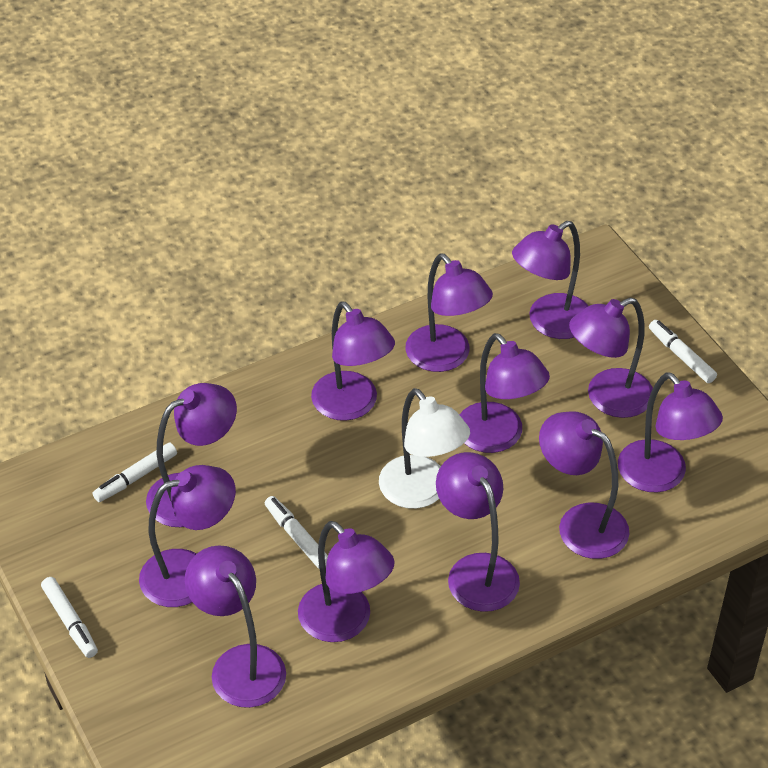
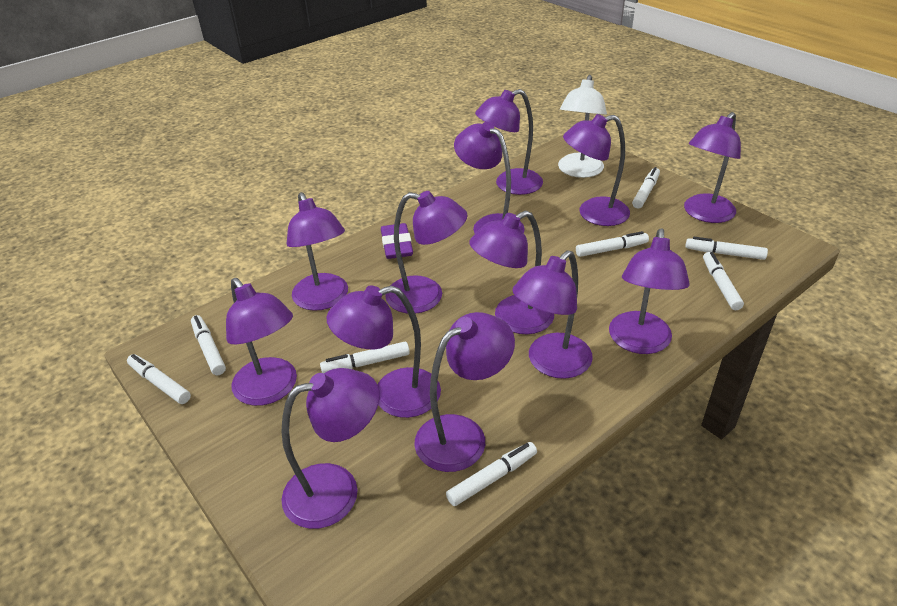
purple eraser: none = 0 -> [381,223,413,259] = 1
purple lamp: [139,465,236,607] [146,383,237,527] [185,545,286,708] [298,521,395,642] [311,301,395,421] [405,254,493,372] [436,452,520,612] [460,333,550,453] [512,221,588,339] [539,411,629,559] [569,298,653,418] [618,372,723,492] = 12 -> [226,278,297,406] [281,368,379,529] [287,192,348,311] [326,286,441,418] [385,191,468,313] [414,312,515,472] [454,122,525,233] [469,210,554,334] [475,89,543,195] [512,250,593,379] [563,114,630,226] [609,228,690,354] [684,112,741,223] = 13
white marker: [41,577,98,658] [93,442,177,502] [265,496,328,569] [649,320,717,383] = 4 -> [127,354,191,404] [191,315,226,375] [320,342,410,374] [446,442,537,506] [576,231,649,257] [632,167,660,208] [685,237,768,260] [703,252,744,310] = 8

